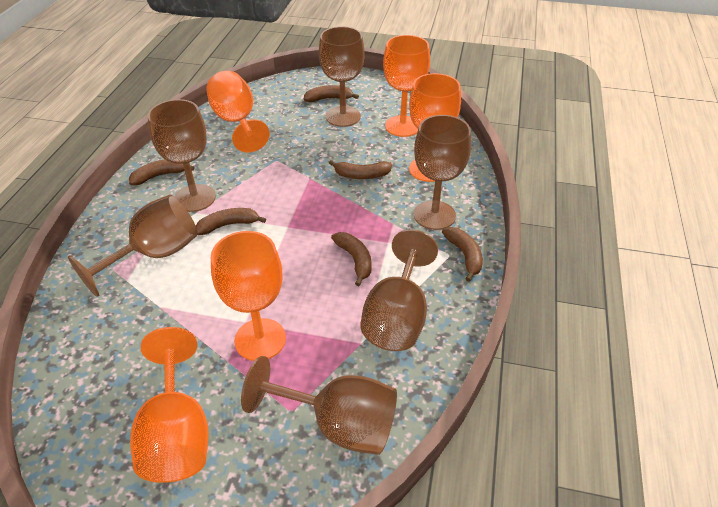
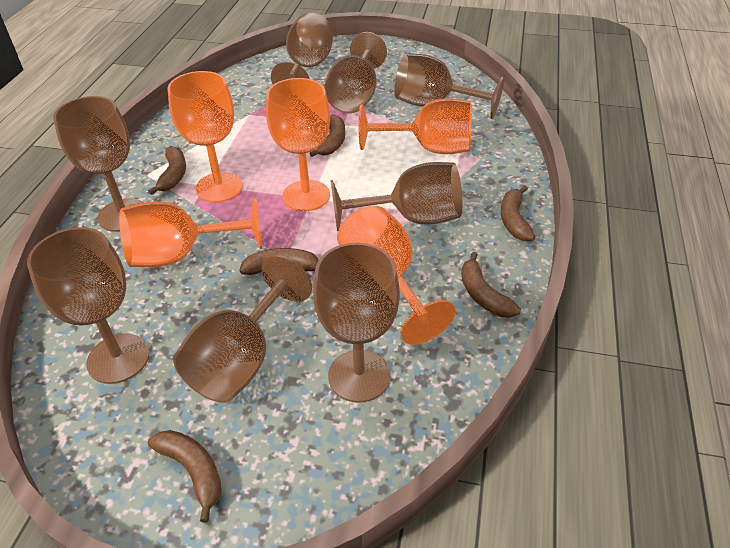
brown goblet: [68,195,197,297] [148,99,216,212] [241,356,397,455] [319,26,365,127] [360,229,438,351] [414,115,471,230] = 6 -> [27,227,150,384] [53,96,144,232] [173,255,312,403] [271,13,333,84] [313,243,400,403] [324,32,387,113] [330,162,462,231] [394,53,505,119] = 8

